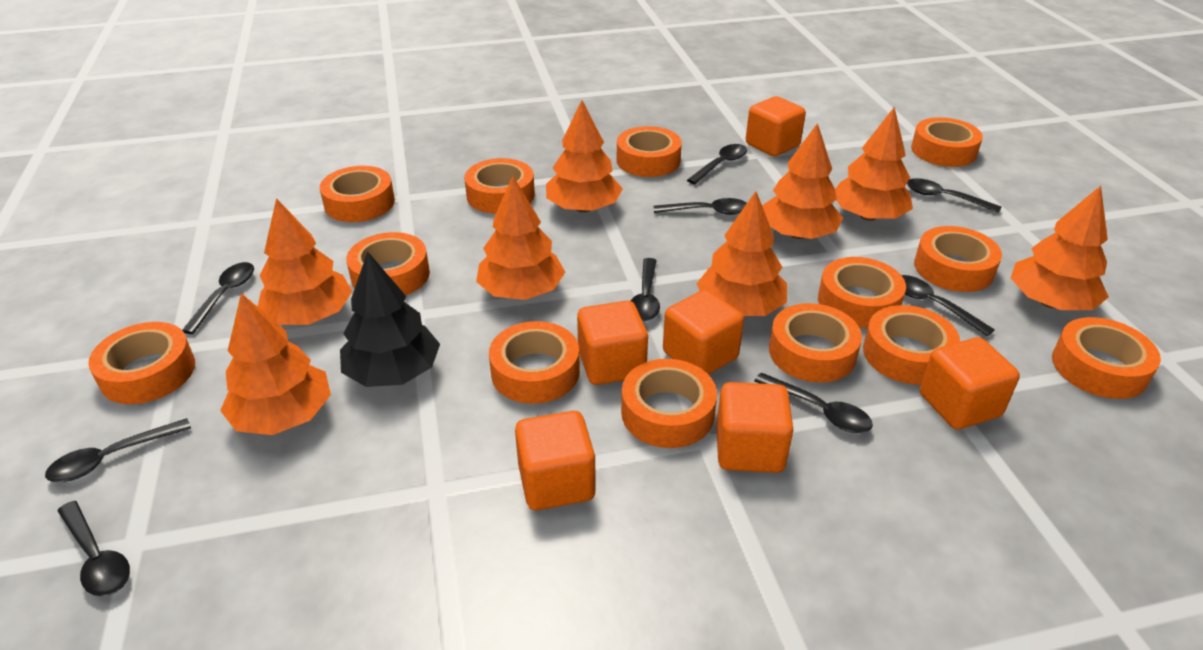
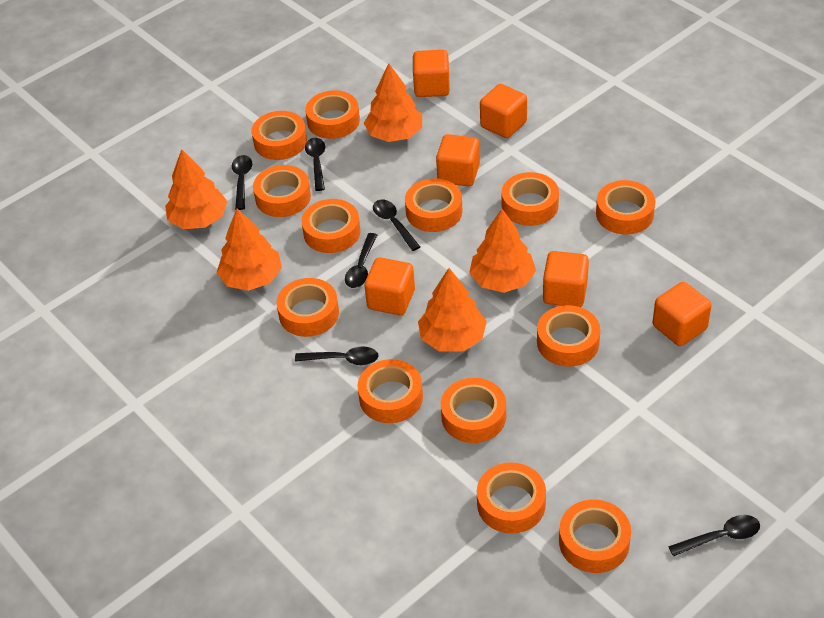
black spoon: [45,418,191,482] [58,501,130,596] [182,262,254,334] [631,258,660,321] [654,198,747,215] [687,144,747,185] [754,372,873,433] [902,275,995,336] [907,178,1001,213] = 9 -> [232,155,252,210] [295,347,378,365] [305,138,325,191] [345,233,377,288] [373,200,420,251] [668,515,760,557] = 6
black tree: [340,251,440,387] = 1 -> none = 0
orange tree: [220,293,331,435] [258,198,352,325] [476,176,565,300] [546,100,623,213] [697,191,787,316] [762,123,843,239] [835,107,913,221] [1011,186,1109,310] = 8 -> [165,149,227,229] [217,208,282,291] [364,63,422,142] [418,268,487,352] [469,209,536,293] = 5

